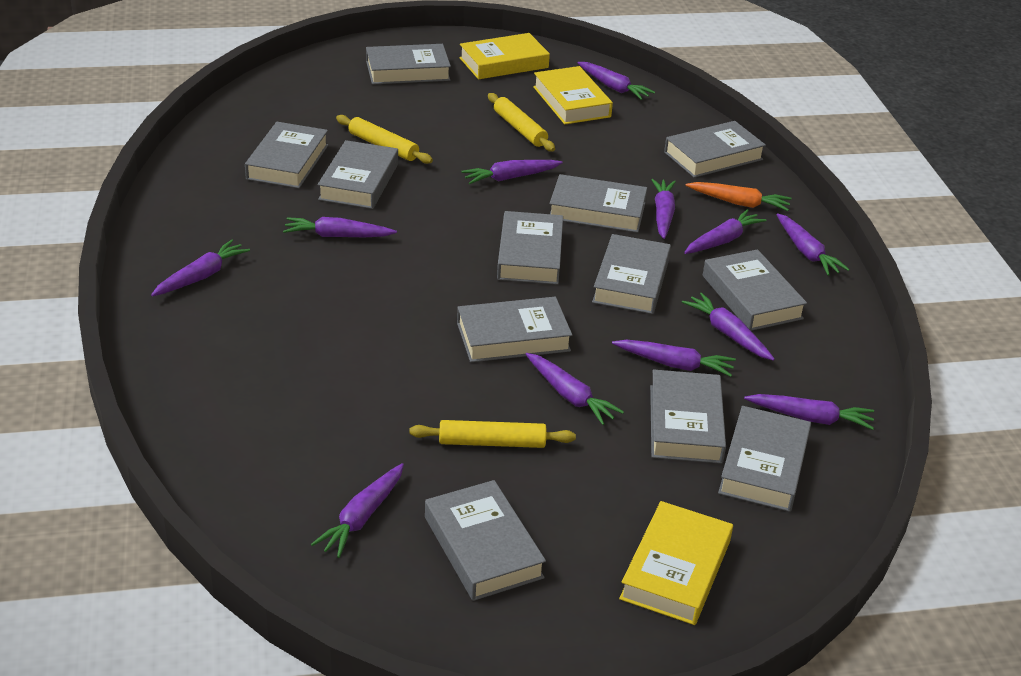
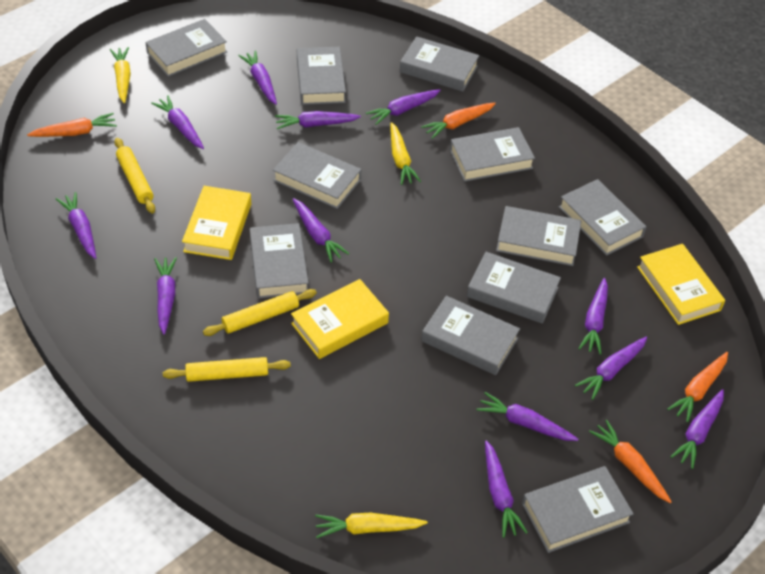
grey book: [245,122,328,188] [318,140,398,209] [366,44,451,85] [425,480,546,601] [457,297,572,362] [497,211,563,285] [549,174,647,233] [592,234,671,314] [650,369,726,464] [664,121,766,178] [703,249,807,331] [718,406,811,512] = 12 -> [145,19,227,77] [250,223,308,298] [273,142,361,209] [297,47,346,105] [400,36,479,92] [421,296,520,375] [450,127,535,182] [467,252,561,324] [496,206,581,266] [522,466,634,553] [559,179,647,256] = 11
orange carrot: [685,182,792,211] = 1 -> [27,113,117,137] [421,102,496,139] [589,420,672,503] [667,352,728,422] = 4
yellow carrot: none = 0 -> [110,47,131,103] [315,513,428,538] [390,122,421,185] = 3

